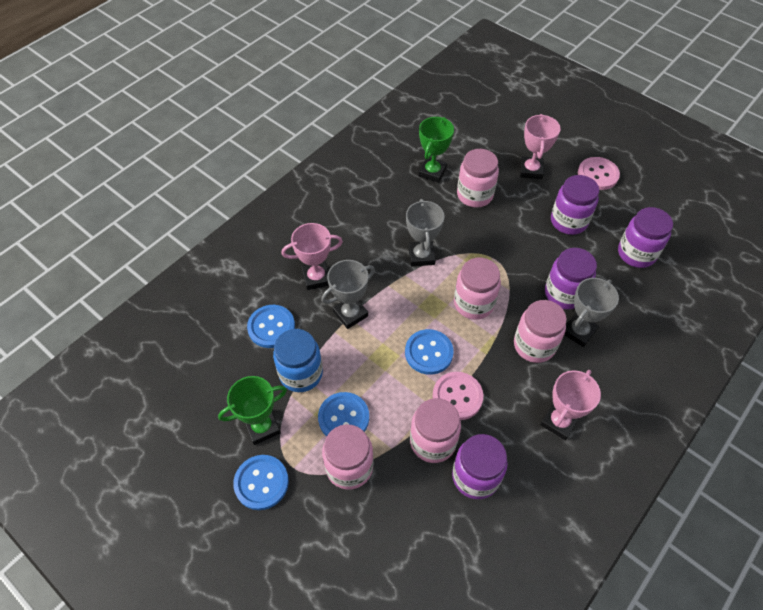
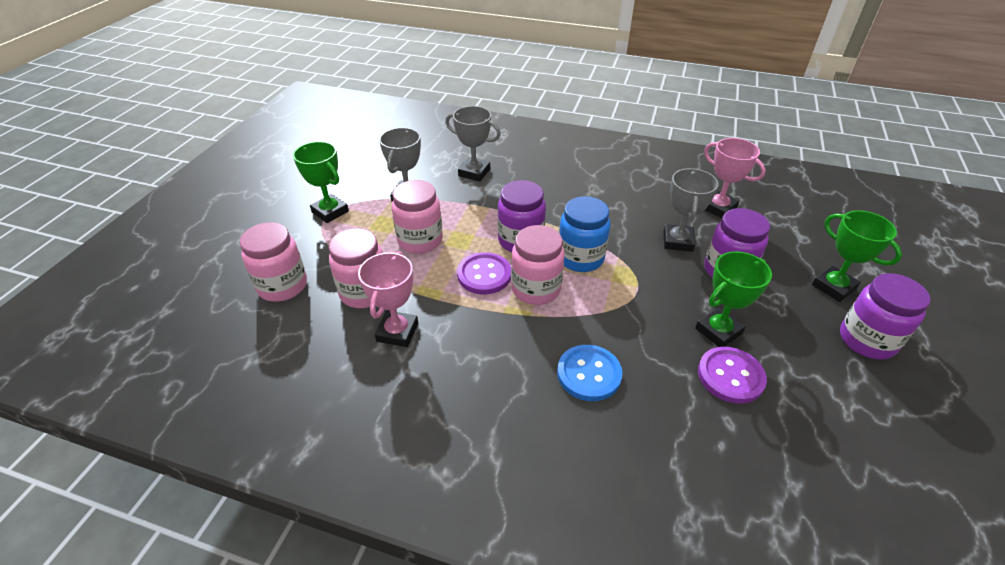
blue button: [233,455,289,510] [247,305,295,348] [318,392,369,436] [405,329,454,375] = 4 -> [557,345,622,401] = 1
green trophy: [218,376,287,445] [418,117,454,183] = 2 -> [293,141,349,223] [695,251,772,347] [812,210,902,302] = 3
pink button: [433,372,483,420] [578,157,620,190] = 2 -> none = 0
pink jar: [322,424,373,490] [410,398,461,463] [454,258,501,320] [457,149,499,208] [514,300,567,363] = 5 -> [240,222,307,302] [329,228,383,308] [392,180,443,254] [511,225,565,305] = 4
pink trophy: [281,223,343,290] [520,114,561,179] [540,370,601,440] = 3 -> [358,252,418,347] [704,138,766,218] = 2
purple button: none = 0 -> [457,252,511,294] [698,347,767,404] = 2
purple jar: [452,434,508,499] [545,248,597,309] [551,175,599,235] [618,207,673,268] = 4 -> [498,180,546,252] [704,208,770,278] [840,273,931,360] = 3

